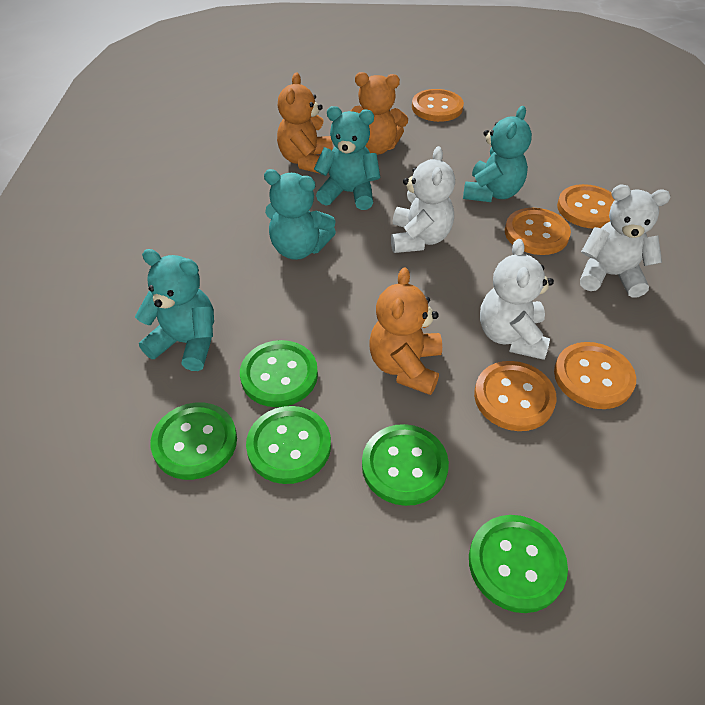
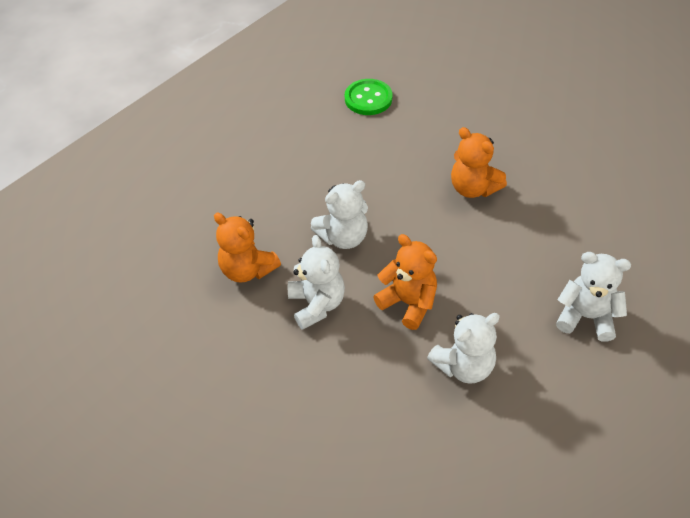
green button: [150,402,237,480] [240,340,318,407] [246,406,331,484] [362,424,449,506] [469,515,568,613] = 5 -> [345,79,393,115] = 1
orange button: [412,89,464,122] [474,361,557,431] [505,208,571,255] [554,342,636,409] [557,184,614,229] = 5 -> none = 0
turquoise teddy bear: [135,249,214,371] [264,169,336,260] [314,106,381,210] [463,106,532,202] = 4 -> none = 0
white teddy bear: [391,146,455,253] [480,239,554,360] [580,185,670,298] = 3 -> [288,235,345,330] [311,180,368,249] [427,313,500,384] [556,252,631,342] = 4

